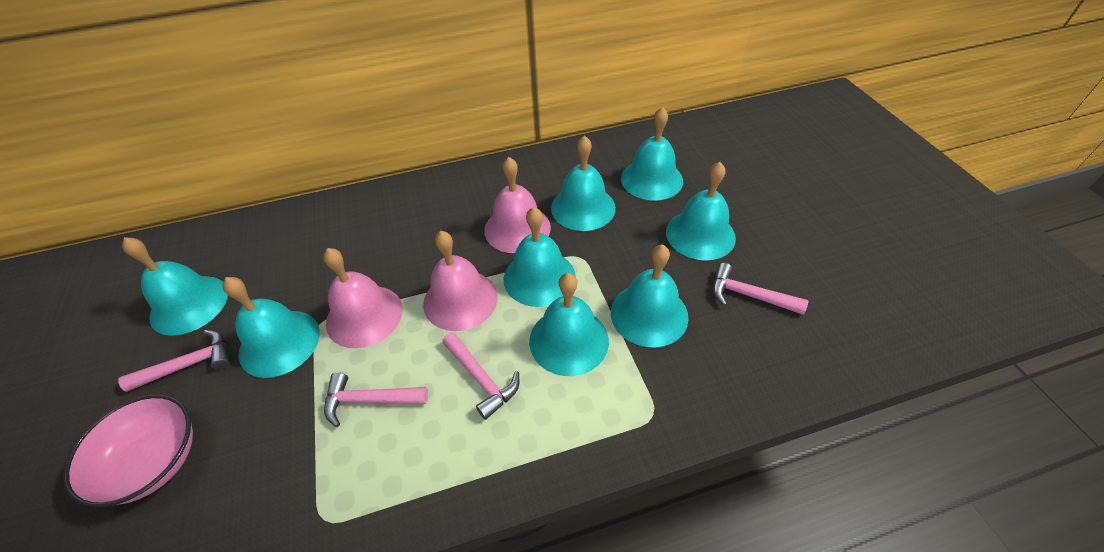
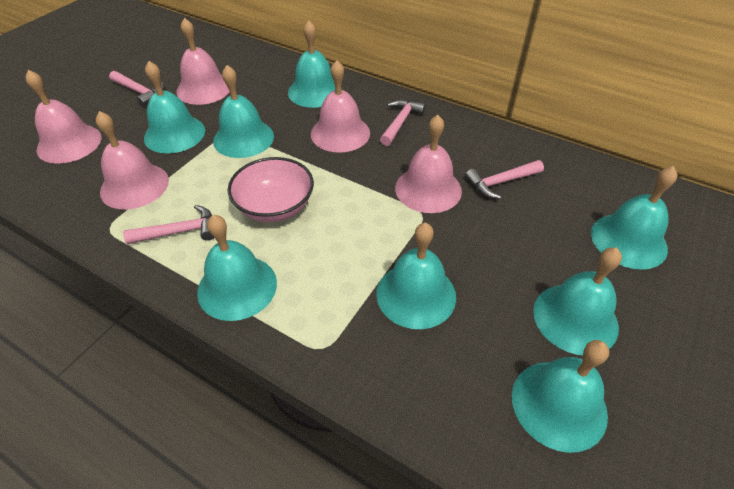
pink bell: [323,248,403,348] [423,231,498,331] [484,157,551,253] = 3 -> [26,70,102,164] [96,111,169,210] [176,18,230,105] [311,60,370,153] [395,115,462,213] = 5

